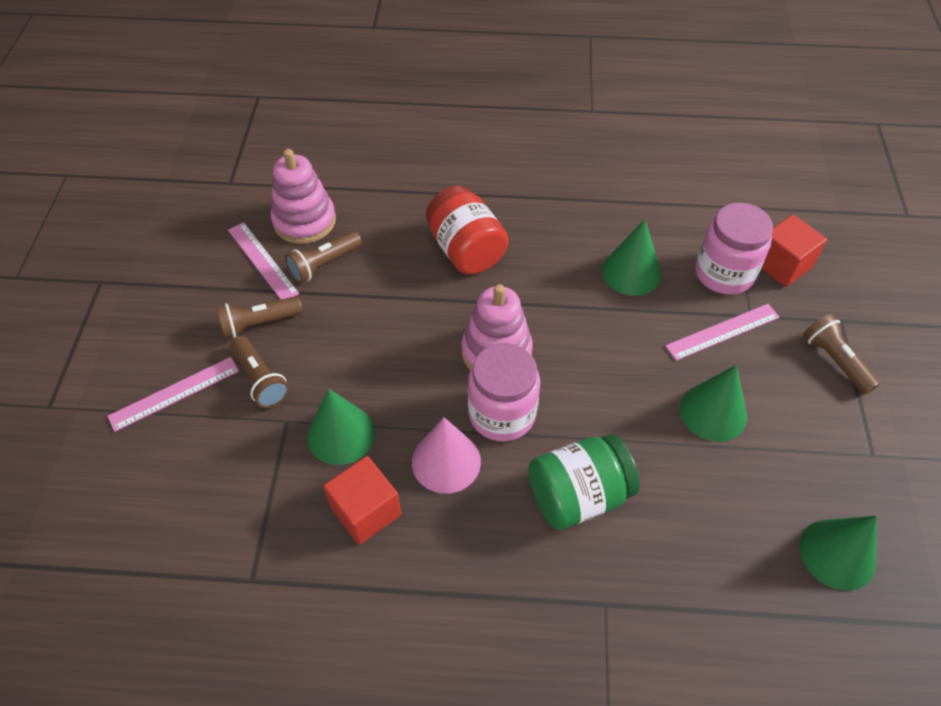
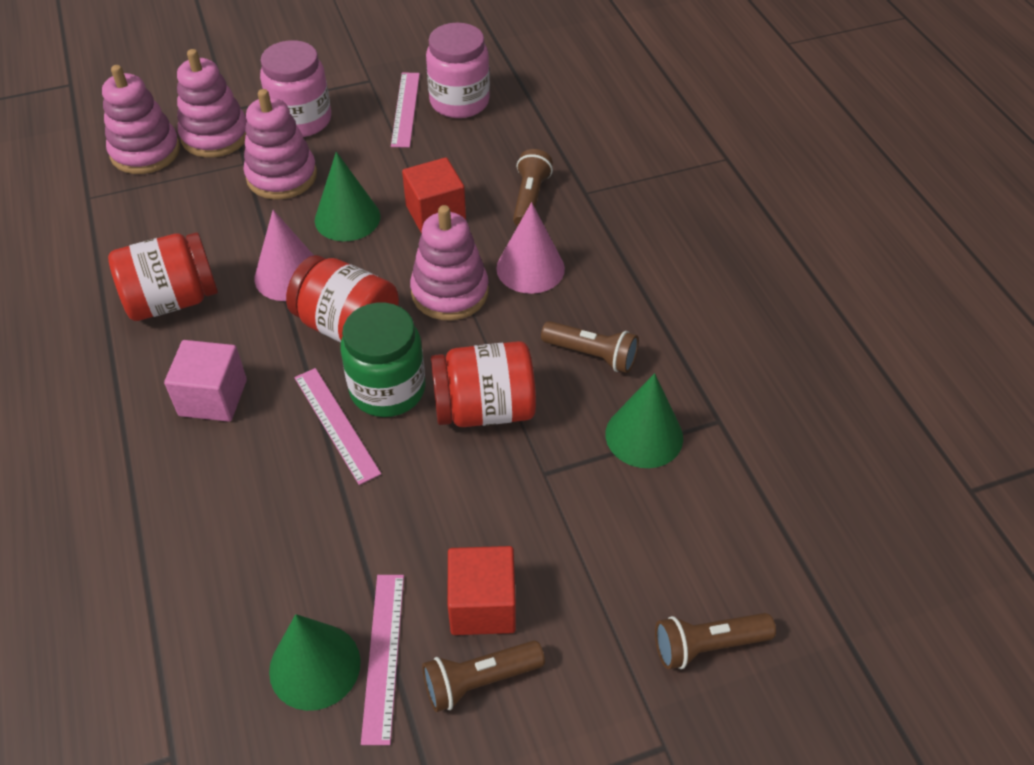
green cone: [307,388,375,465] [602,219,661,296] [680,365,747,442] [800,516,877,591] = 4 -> [269,614,361,711] [315,152,380,241] [606,373,683,468] = 3
pink cone: [412,417,481,494] = 1 -> [254,210,314,301] [496,202,565,294] = 2
pink cube: none = 0 -> [164,340,247,422] = 1
pink stacking toy: [271,149,336,244] [461,284,533,370] = 2 -> [102,65,180,174] [177,49,247,158] [243,89,317,200] [410,205,489,320] = 4
red jar: [426,186,509,274] = 1 -> [108,232,218,321] [286,255,399,343] [431,341,536,427] = 3

